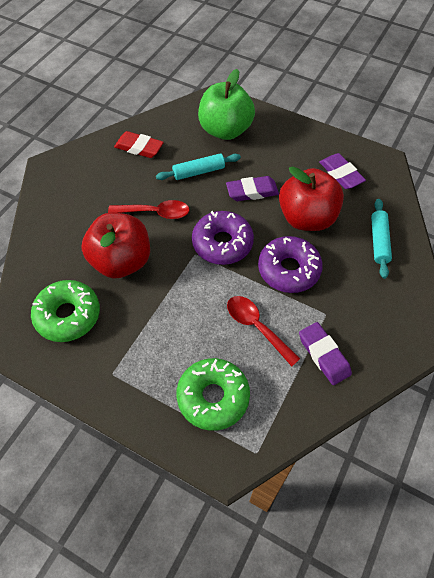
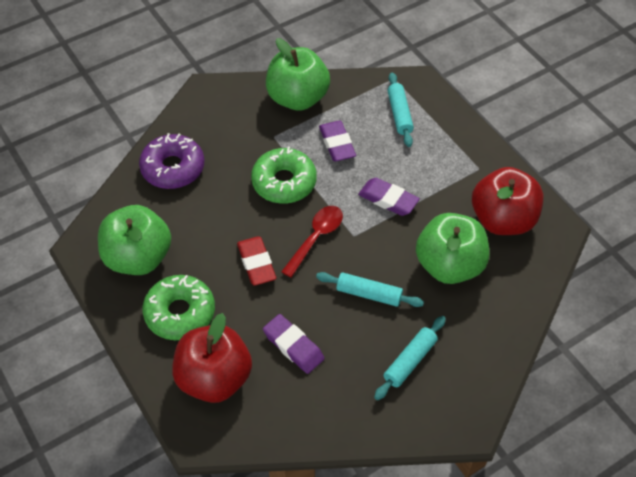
green apple: [198,69,255,140] = 1 -> [98,205,171,275] [266,38,330,111] [416,213,489,284] = 3
purple donut: [192,211,254,265] [258,236,323,293] = 2 -> [139,133,204,189] = 1
red spoon: [108,200,189,219] [227,296,300,366] = 2 -> [281,206,343,278] = 1
turquoise rolling pin: [156,154,241,180] [371,199,392,279] = 2 -> [316,272,424,307] [374,316,446,400] [387,73,414,147] = 3

